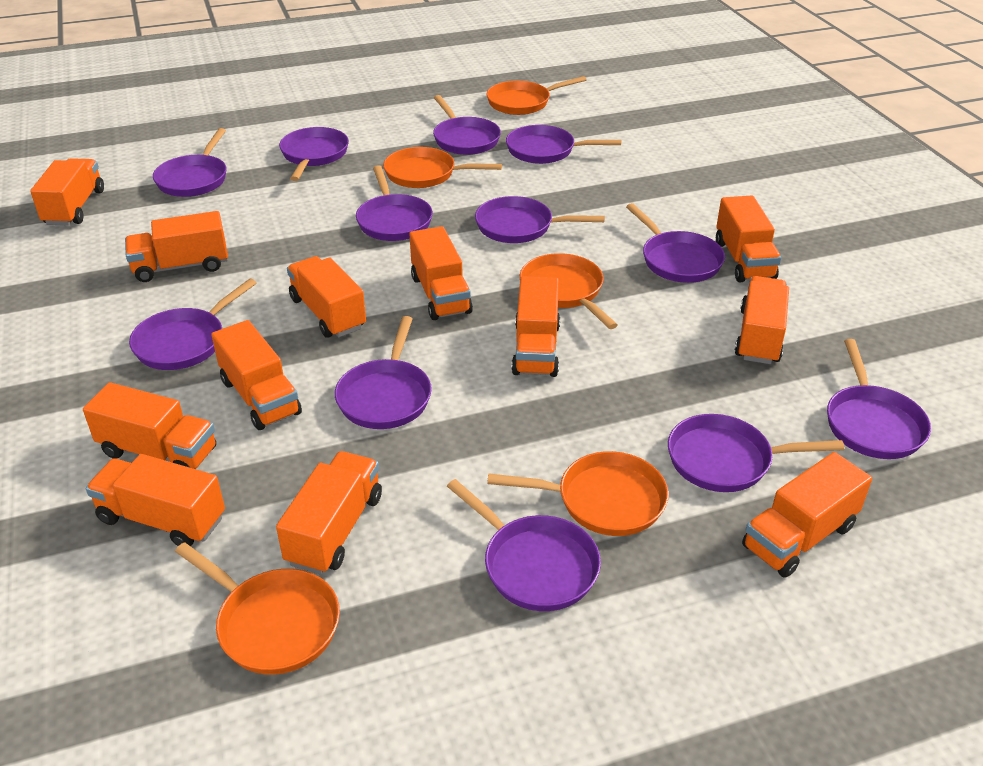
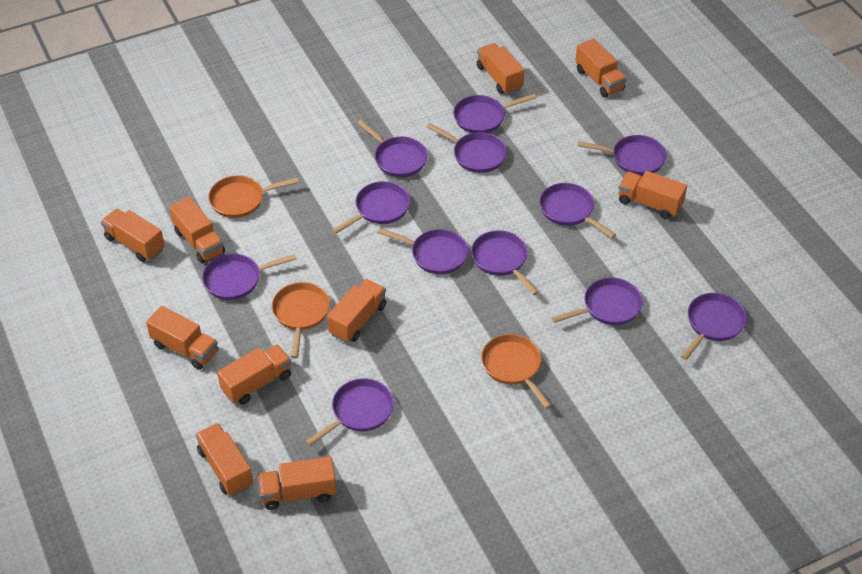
orange pan: [175,542,340,675] [383,147,502,188] [486,76,586,115] [487,451,669,536] [520,253,618,329] = 5 -> [208,175,299,218] [272,282,330,359] [481,334,552,409] = 3
orange truck: [30,158,104,225] [83,382,216,469] [86,454,225,546] [125,211,228,282] [211,320,302,430] [276,451,382,574] [287,256,366,338] [409,226,473,320] [511,276,560,377] [716,196,781,282] [735,276,789,364] [742,452,872,578] = 12 -> [101,209,165,262] [146,306,218,370] [169,197,225,263] [195,423,253,496] [217,344,291,405] [258,457,336,510] [327,279,386,343] [477,43,524,95] [575,38,627,97] [618,171,687,219] = 10

